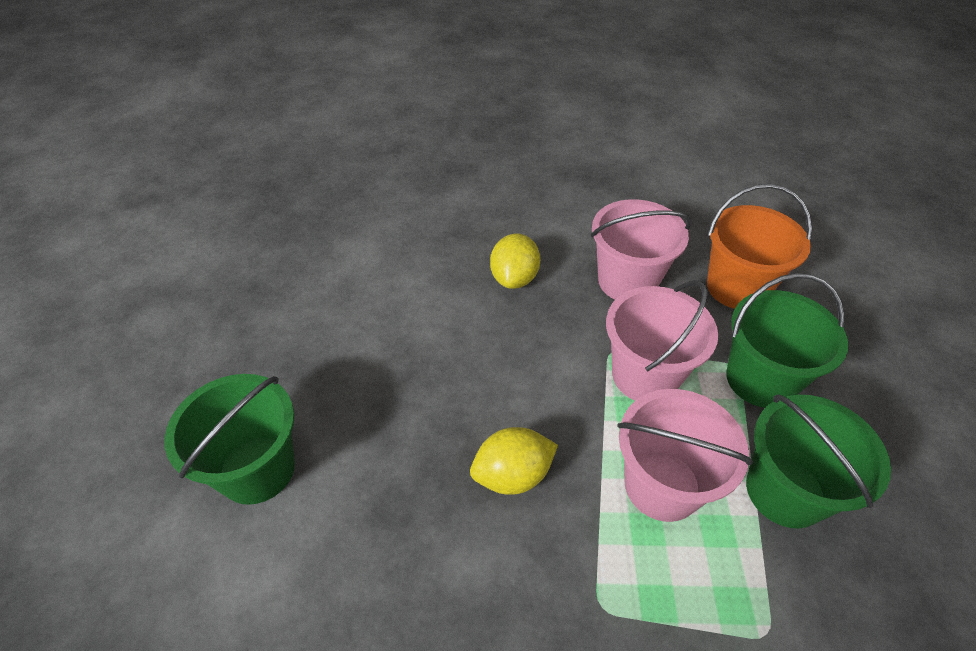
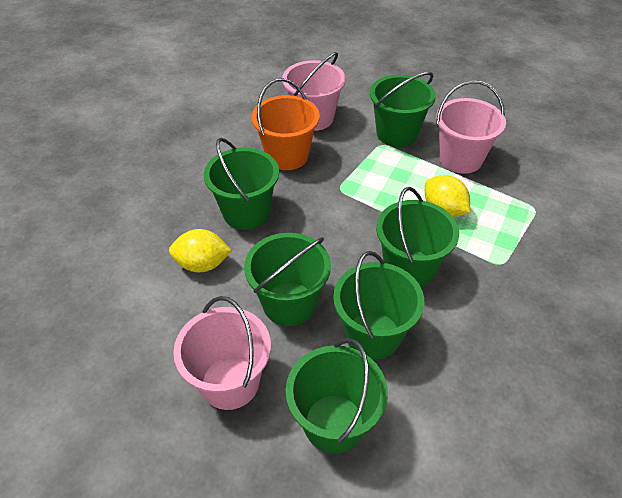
green bucket: [164,374,295,505] [726,273,848,408] [746,394,891,529] = 3 -> [204,138,279,230] [244,233,331,326] [286,338,388,454] [333,251,424,360] [370,72,436,147] [376,187,459,288] = 6

